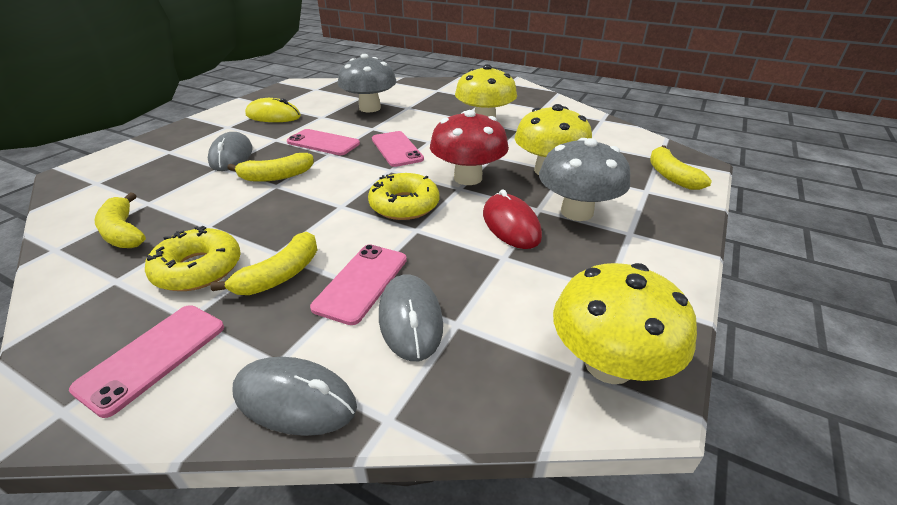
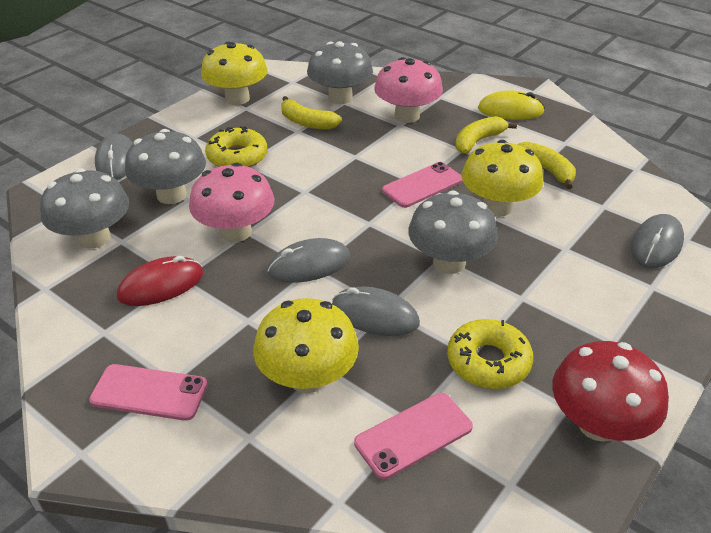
grey mouse: [208,132,253,171] [232,357,357,436] [379,274,443,361] = 3 -> [95,134,133,180] [268,238,350,283] [332,287,420,336] [631,214,684,268] = 4
grey mushroom: [338,54,396,112] [539,138,630,221] = 2 -> [40,168,129,249] [125,129,206,204] [307,41,373,104] [408,190,498,274] = 4
pink mushroom: none = 0 -> [189,163,275,242] [374,57,443,123] = 2
pink phone: [69,305,224,418] [287,129,360,155] [310,244,407,325] [372,131,424,167] = 4 -> [89,364,208,421] [354,393,473,479] [382,162,463,208] = 3
yellow banana: [95,193,146,248] [210,232,317,295] [228,153,313,182] [650,145,712,190] = 4 -> [281,96,342,130] [455,116,517,154] [517,142,576,189] = 3

